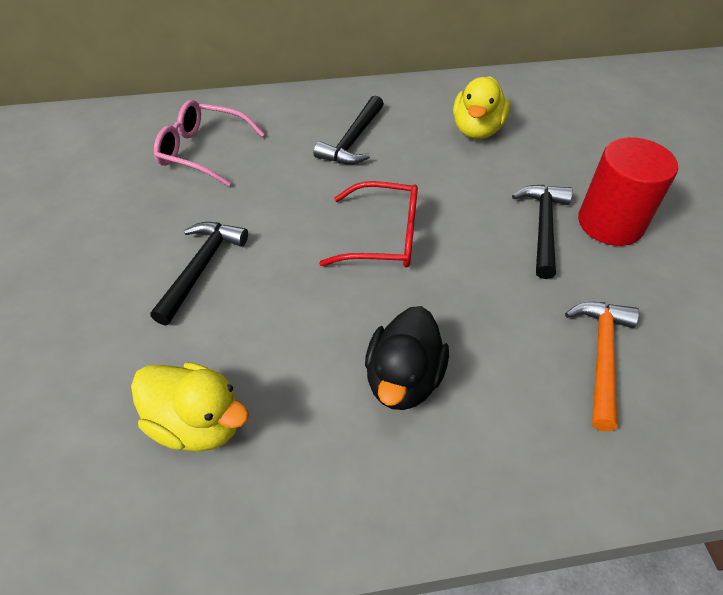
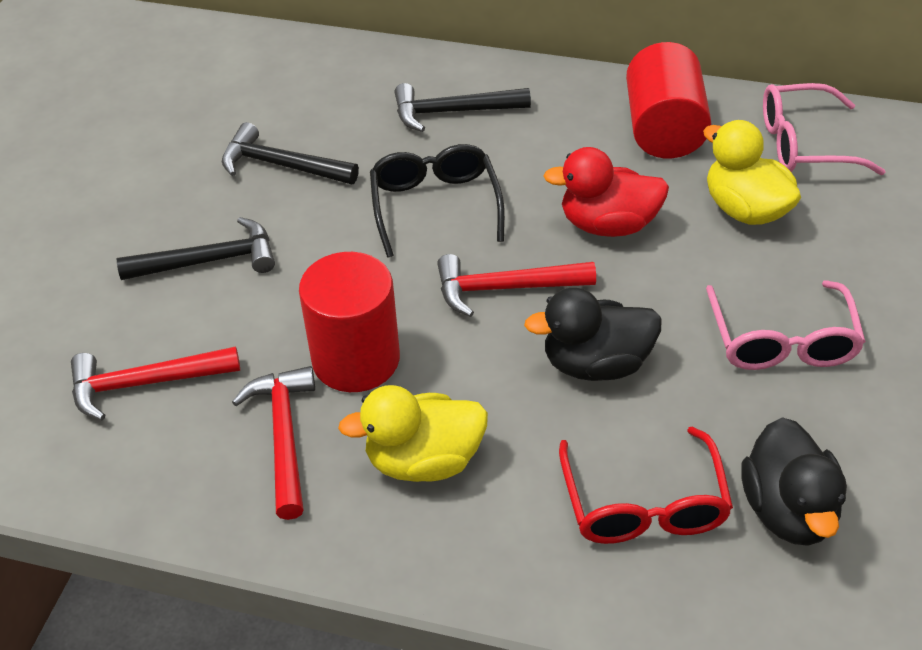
black duck: [365,306,449,410] = 1 -> [524,288,662,381] [742,417,847,546] = 2
black glasses: none = 0 -> [370,144,505,258] = 1
orange hammer: [565,302,639,431] = 1 -> none = 0
pink glasses: [154,100,265,186] = 1 -> [706,280,866,370] [763,83,886,175] = 2
red cylinder: [578,137,678,246] = 1 -> [299,252,400,392] [626,42,711,158] = 2
red duck: none = 0 -> [543,147,669,237] = 1
red hammer: none = 0 -> [71,346,240,421] [232,366,315,520] [437,254,596,317] = 3

